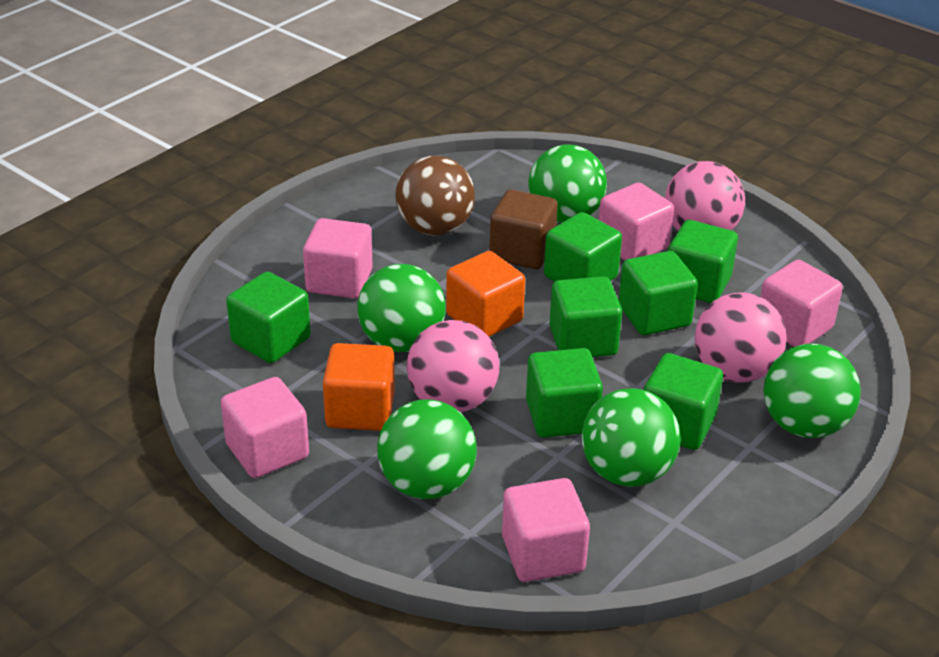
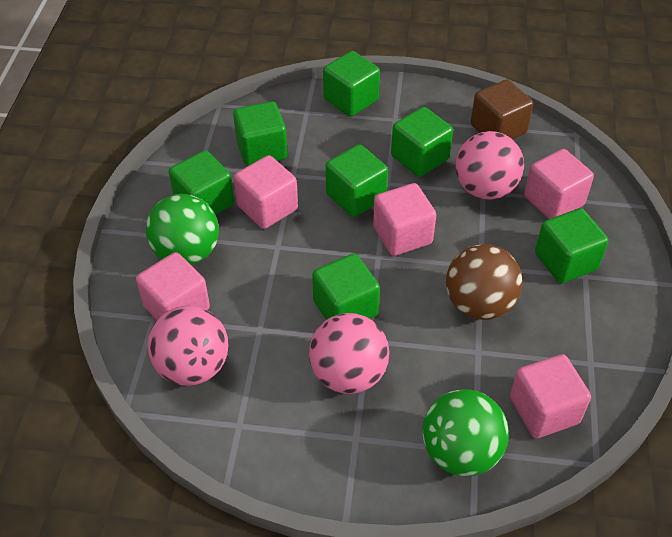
green ball: [357,264,446,352] [377,399,477,499] [528,145,607,223] [581,388,681,487] [764,344,861,438] = 5 -> [146,194,219,265] [422,389,509,476] = 2
orange cube: [323,343,395,431] [446,251,525,337] = 2 -> none = 0

